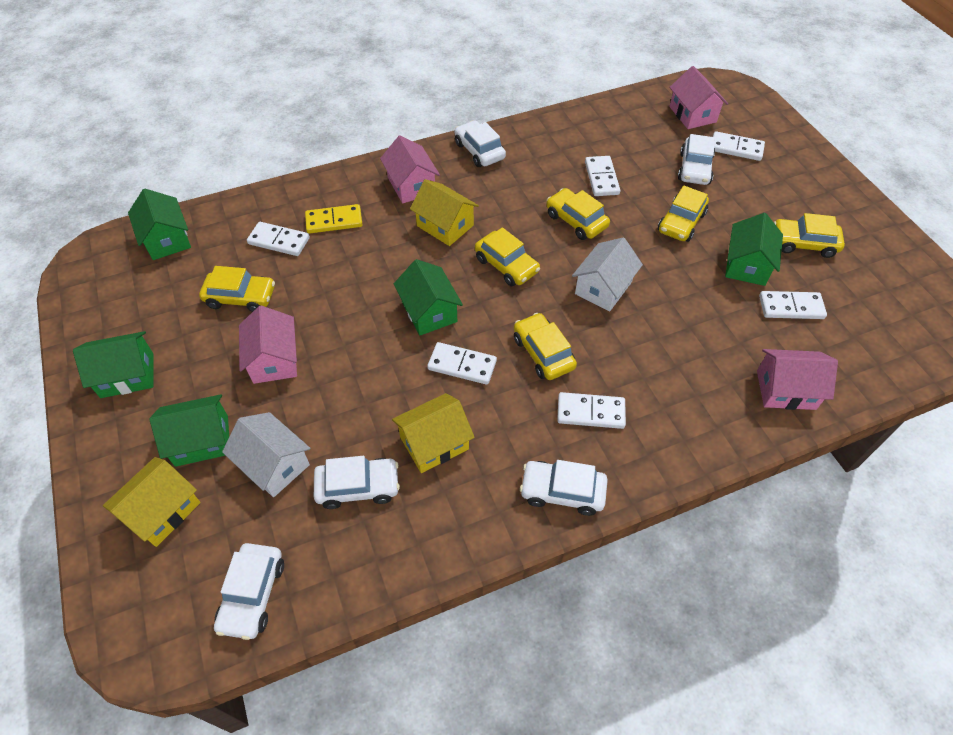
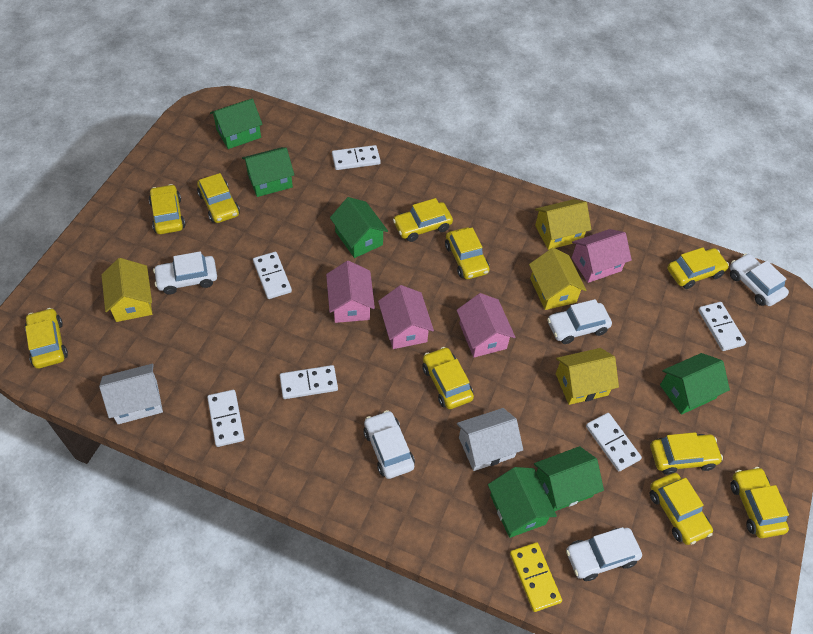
green house: [73,331,153,398] [128,189,191,260] [150,394,229,467] [394,259,463,336] [725,213,783,286] = 5 -> [210,99,263,149] [242,147,294,197] [330,197,388,258] [488,467,557,538] [534,446,604,511] [660,353,730,415] = 6
yellow car: [199,266,275,312] [475,227,540,286] [514,313,577,380] [546,188,610,240] [658,186,709,242] [774,213,845,258] = 6 -> [25,308,68,369] [149,184,185,234] [197,173,240,223] [393,198,453,242] [422,347,474,409] [445,227,490,279] [650,432,723,475] [650,473,713,545] [667,247,729,289] [730,467,789,538] = 10
yellow house: [103,457,200,547] [392,393,475,473] [410,179,479,246] = 3 -> [101,258,152,322] [529,248,586,310] [535,199,591,250] [556,348,619,405] = 4

